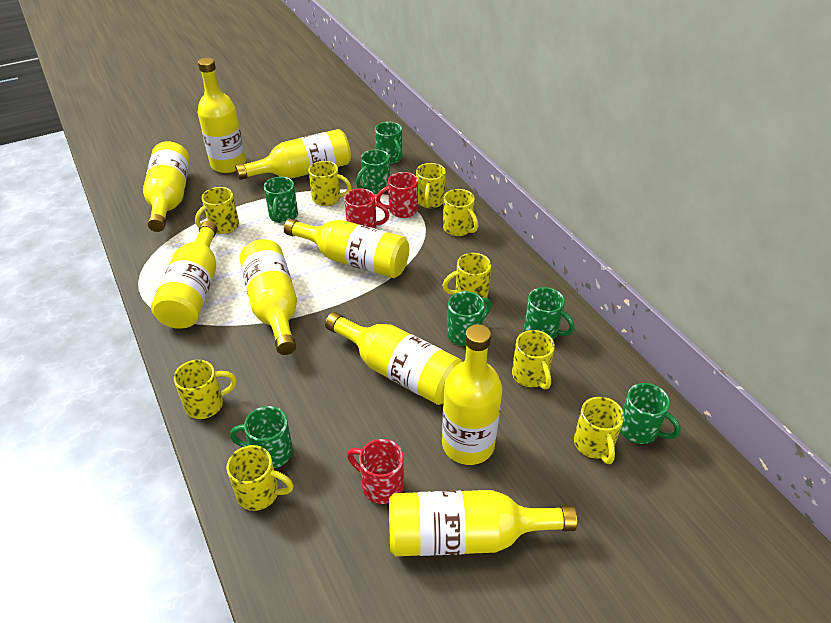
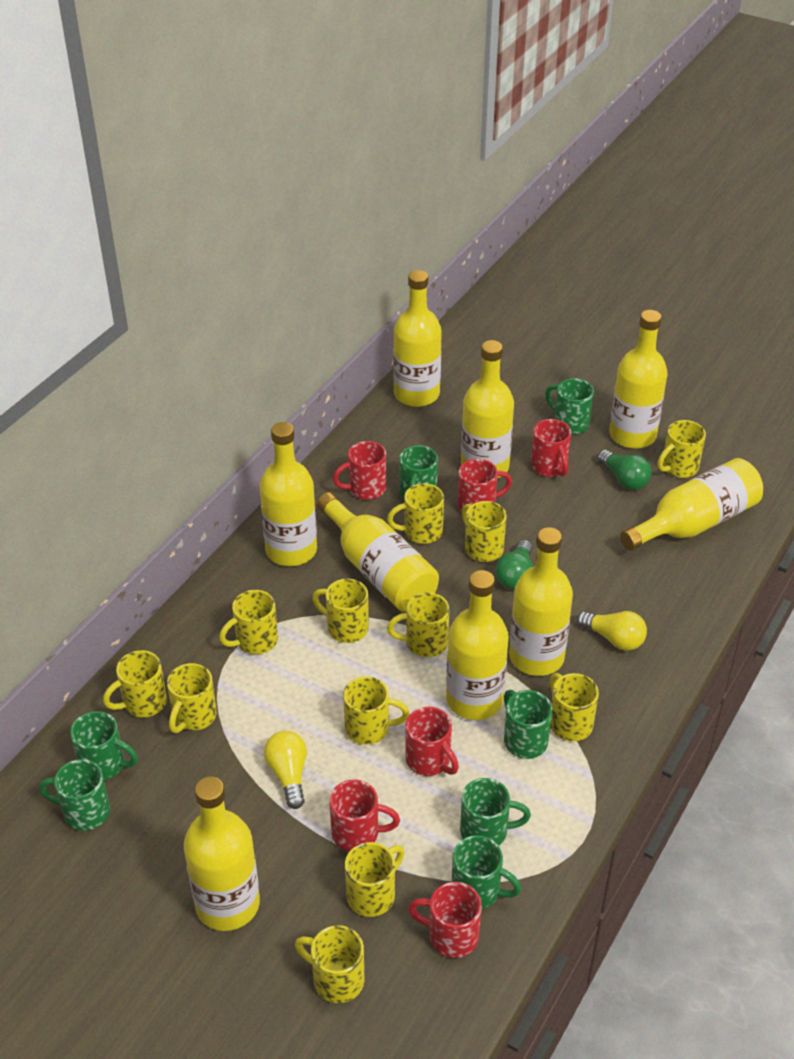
green light bulb: none = 0 -> [495,540,533,589] [597,450,652,490] = 2
red mug: [344,188,389,229] [347,439,404,504] [376,172,418,218] = 3 -> [329,780,400,851] [333,441,386,500] [405,707,459,776] [408,882,482,958] [458,459,512,513] [531,419,571,477] = 6
yellow light bulb: none = 0 -> [264,731,307,809] [576,611,647,651] = 2
yellow mug: [173,360,237,419] [195,187,239,234] [226,445,294,511] [308,161,351,206] [416,163,446,208] [442,253,491,298] [443,189,478,236] [512,330,555,389] [574,397,624,464] = 9 -> [103,650,167,717] [167,663,217,733] [219,590,278,654] [295,925,365,1003] [312,579,369,643] [343,676,409,745] [345,842,405,917] [387,483,444,544] [387,592,449,657] [462,501,507,562] [550,673,599,741] [657,420,706,478] = 12

